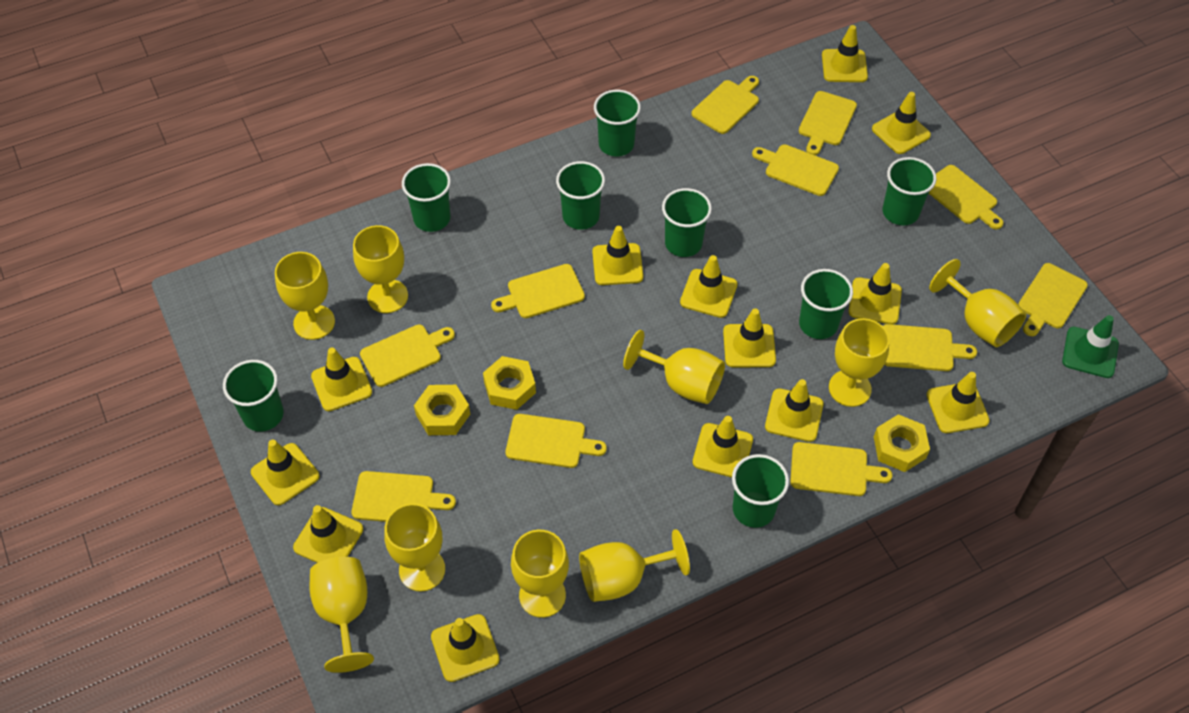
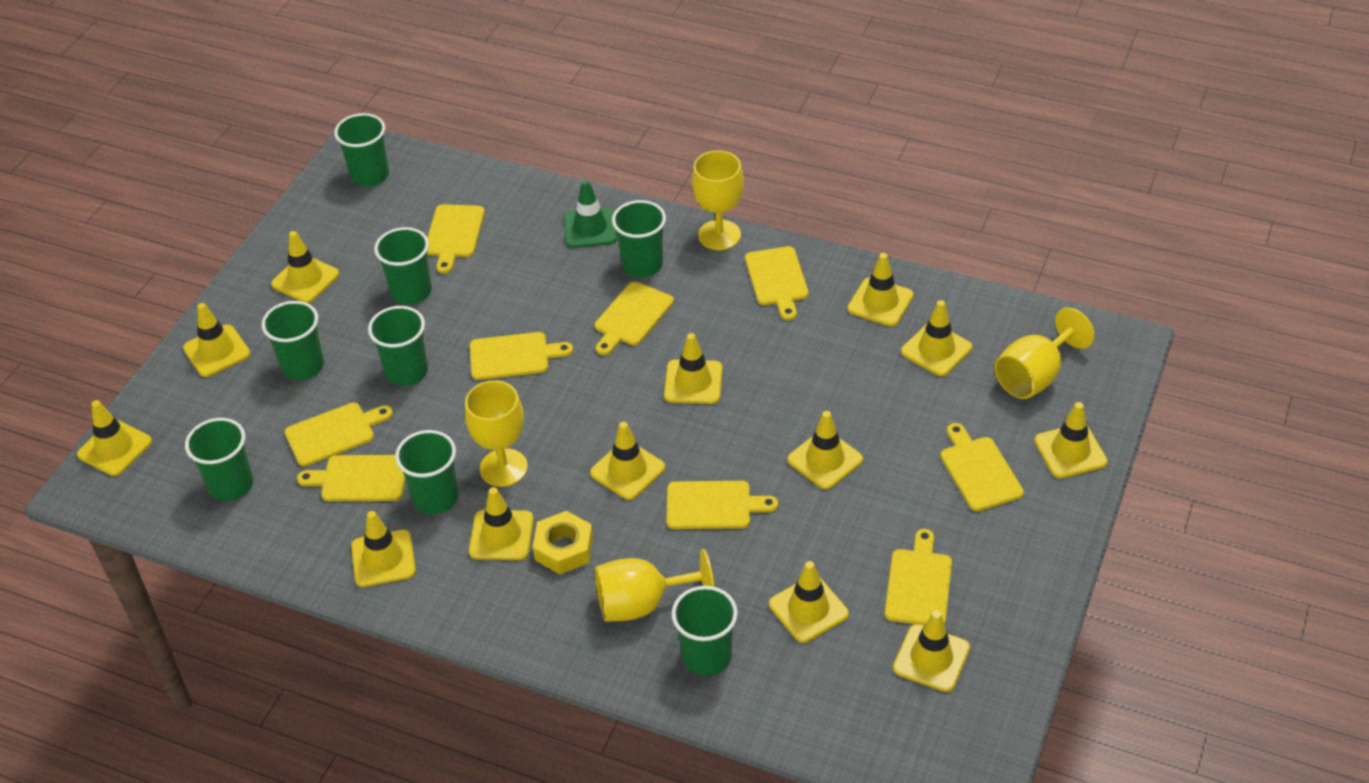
yellow cutting board: [351,471,456,522] [360,324,455,387] [491,264,585,318] [505,414,607,468] [691,76,759,134] [752,144,839,196] [790,442,892,496] [799,91,857,155] [883,324,977,371] [929,165,1004,229] [1018,263,1088,336] = 11 -> [284,403,393,466] [297,455,405,501] [427,204,485,274] [470,332,573,380] [595,282,674,355] [666,481,778,529] [745,246,809,320] [885,529,952,625] [941,423,1024,511] = 9
yellow goblet: [275,252,335,340] [310,557,374,673] [353,225,408,313] [384,503,445,592] [511,530,569,618] [579,529,690,602] [623,330,725,404] [829,318,890,407] [929,259,1026,347] = 9 -> [465,380,528,487] [595,549,714,622] [692,150,744,250] [994,307,1095,399] = 4
yellow nut: [414,385,470,435] [483,356,536,410] [874,414,930,472] = 3 -> [533,511,593,574] = 1

